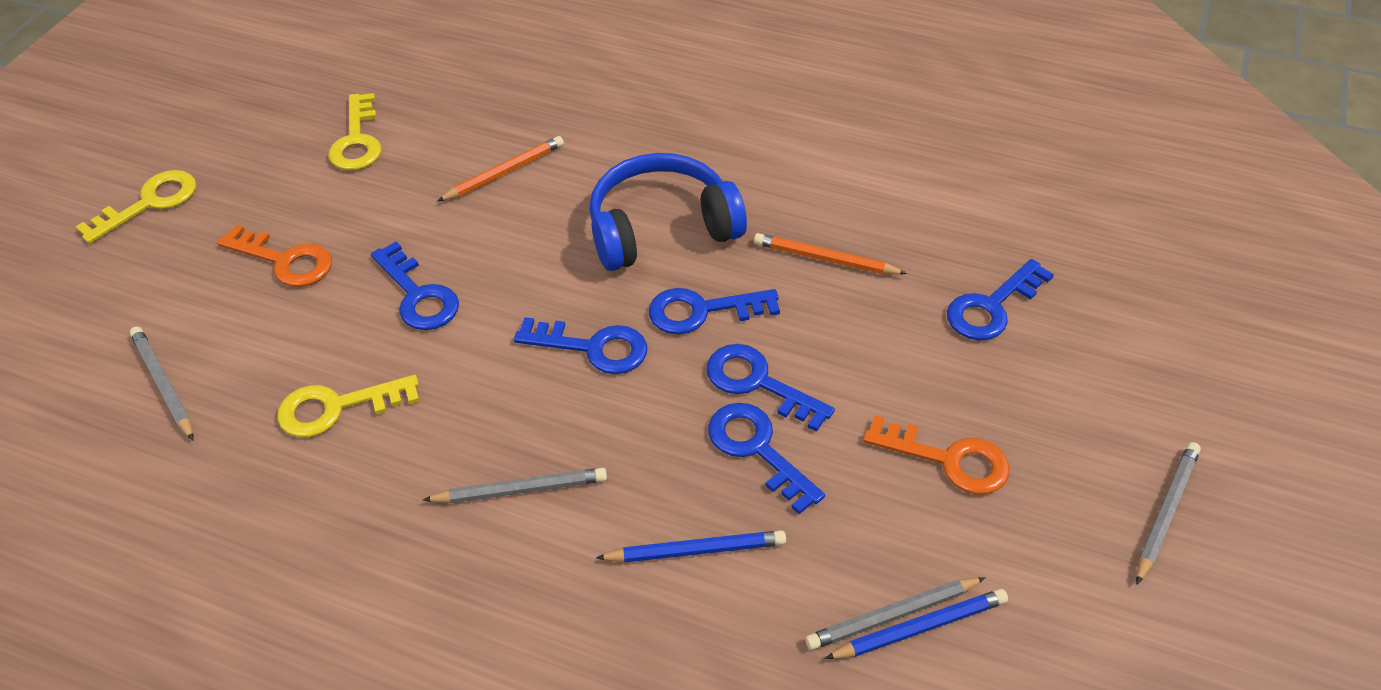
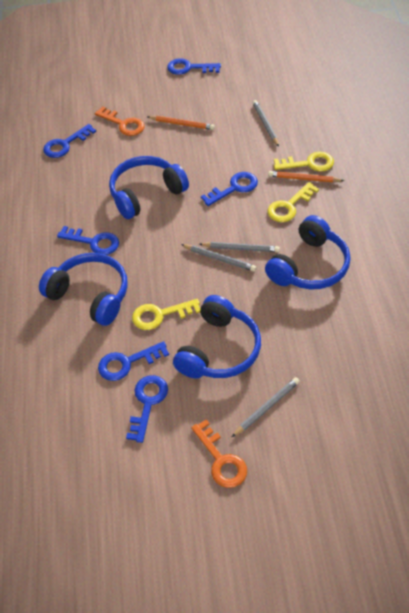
blue headphones: [589,153,747,271] = 1 -> [39,253,128,326] [109,156,189,219] [173,295,261,379] [265,215,350,290] = 4
blue pencil: [596,530,786,562] [824,589,1008,659] = 2 -> none = 0

